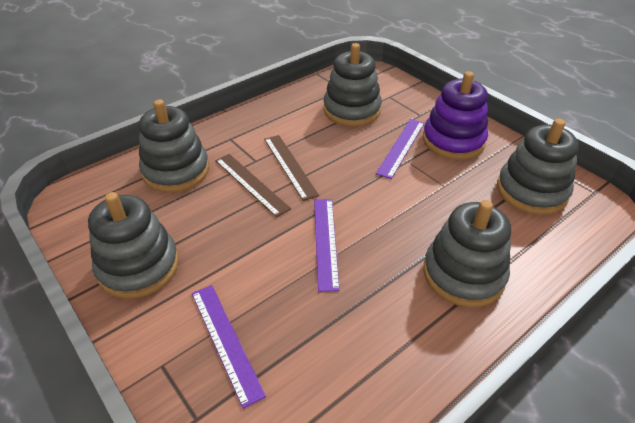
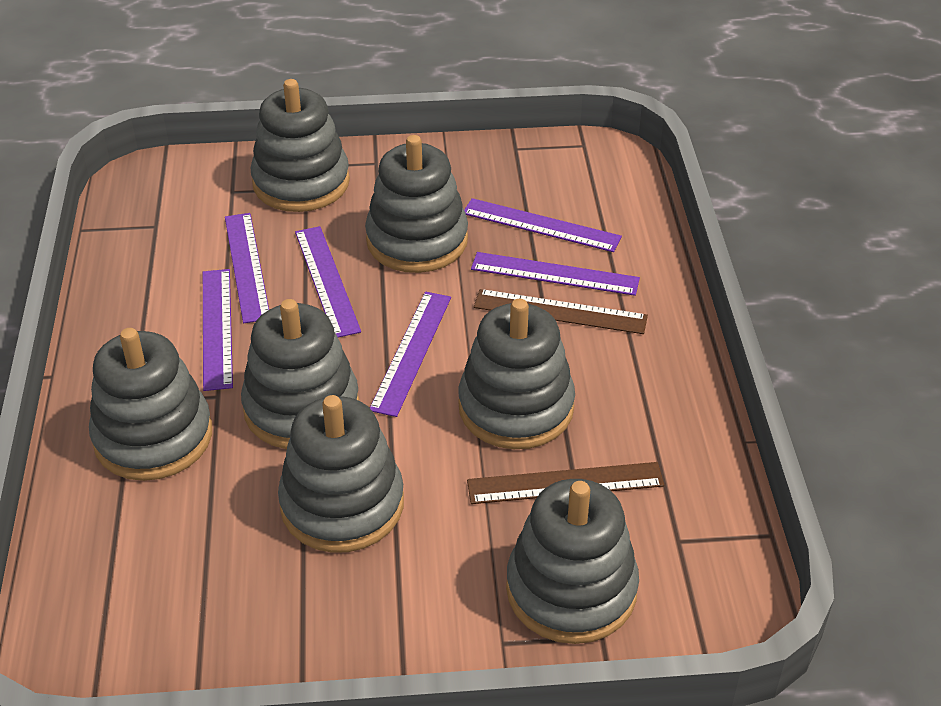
grey stacking toy: [88,192,179,299] [139,99,209,193] [323,43,382,127] [423,200,511,307] [497,119,579,215] = 5 -> [89,328,212,481] [241,299,359,449] [251,79,350,212] [278,395,404,553] [365,135,468,273] [458,299,575,449] [506,479,639,644] = 7
purple ruler: [192,285,266,409] [314,199,340,292] [376,119,425,179] = 3 -> [203,269,233,391] [225,213,269,323] [295,226,361,338] [370,292,451,417] [464,198,622,252] [471,252,640,296] = 6
purple stacking toy: [423,71,488,160] = 1 -> none = 0

